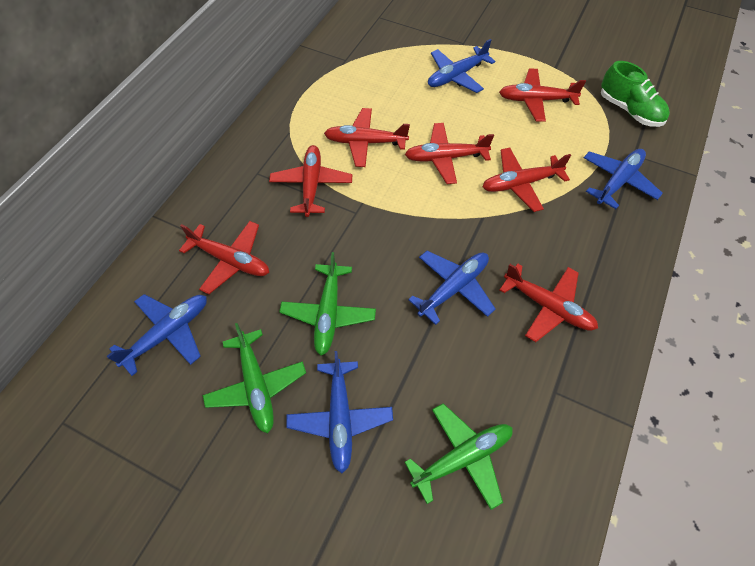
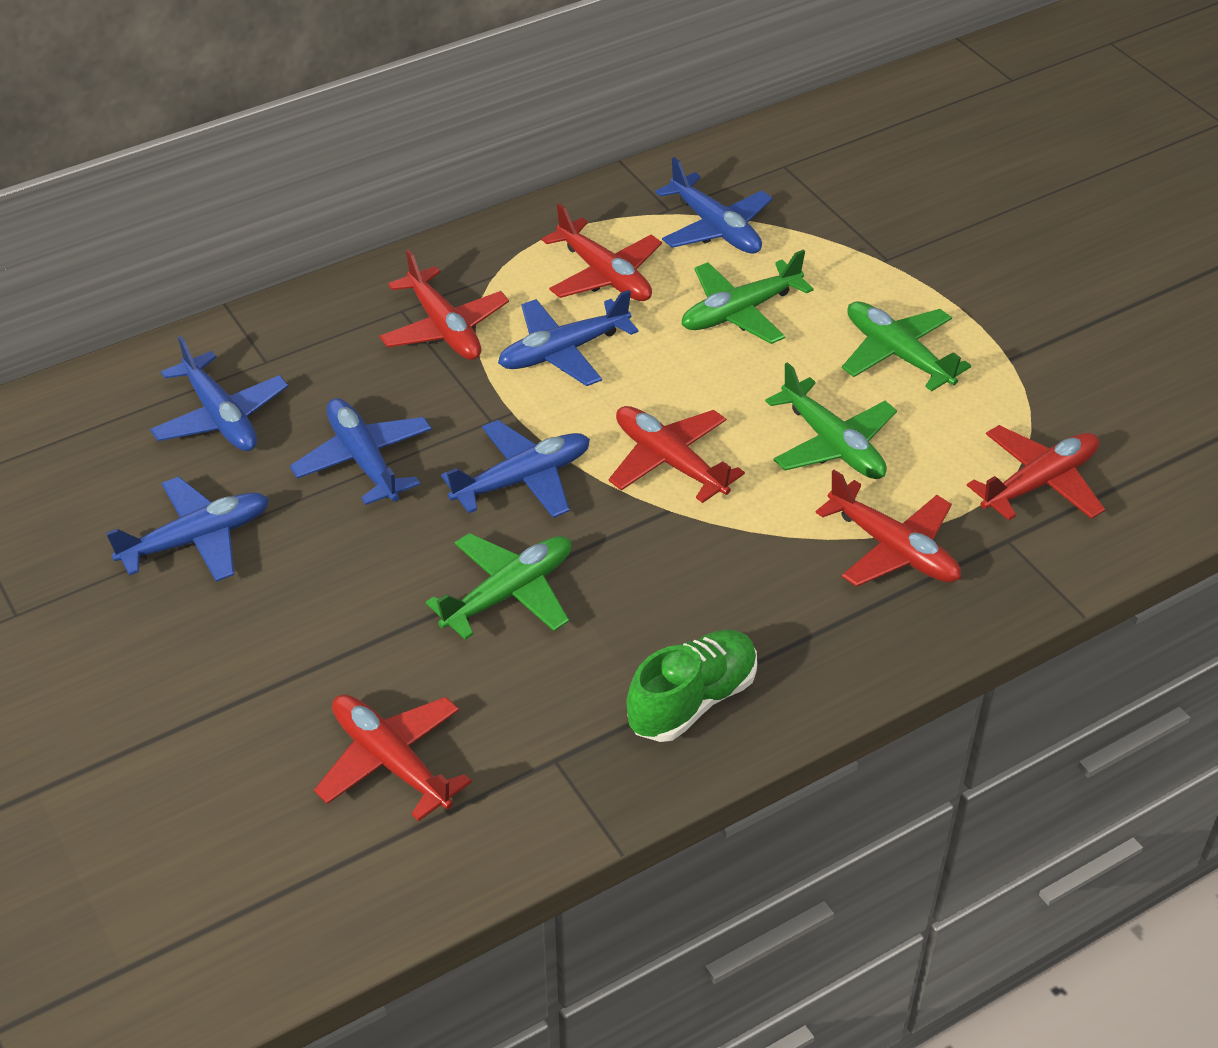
blue plane: [107,294,207,376] [286,351,393,473] [408,251,495,325] [428,39,496,93] [584,149,663,209] = 5 -> [106,477,269,582] [150,336,288,451] [290,398,432,505] [441,420,590,518] [498,290,639,386] [655,157,773,254] = 6
green plane: [203,323,306,433] [279,252,376,356] [405,403,513,510] = 3 -> [426,533,571,640] [681,250,814,344] [765,362,897,479] [842,301,971,391] = 4
red plane: [179,221,269,294] [269,145,352,217] [324,108,410,167] [405,123,494,184] [482,148,571,212] [499,69,586,122] [499,263,598,342] = 7 -> [314,694,472,821] [380,250,509,360] [542,203,662,301] [609,406,745,503] [815,470,961,587] [967,425,1105,520] = 6

